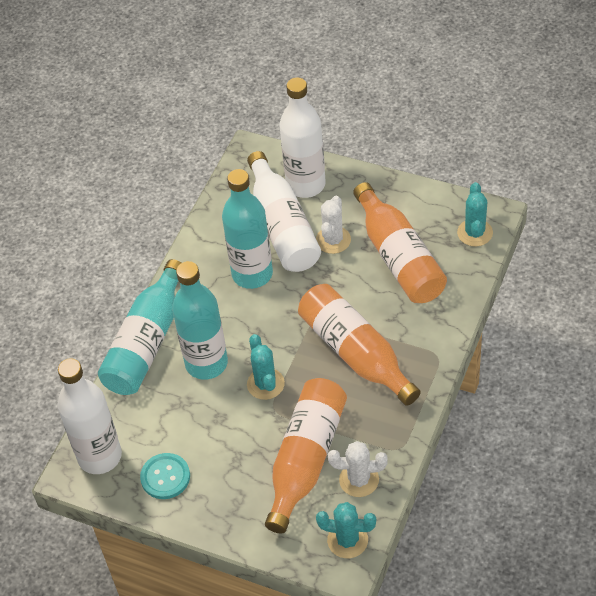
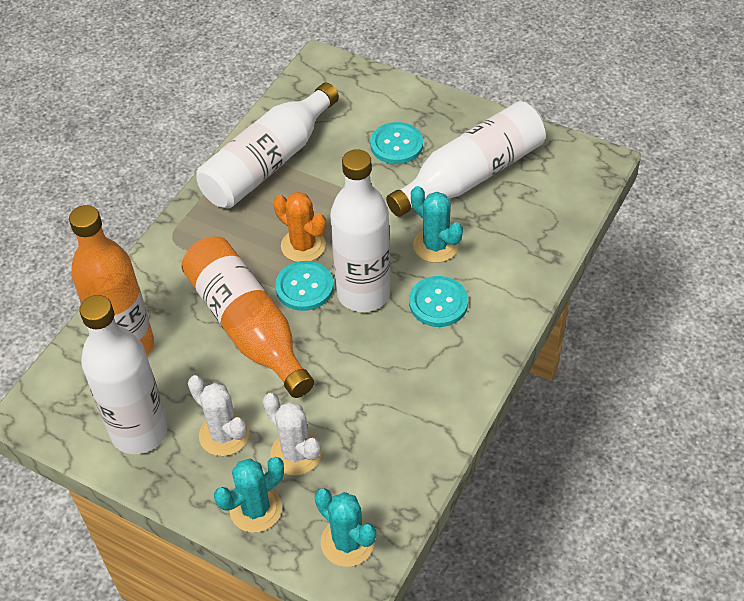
orange bottle: [265,378,347,534] [298,284,421,406] [353,182,447,303] = 3 -> [69,205,154,356] [182,236,314,398] = 2
orange cactus: none = 0 -> [273,192,326,262] = 1
turquoise bottle: [98,259,181,395] [172,261,228,380] [222,169,273,289] = 3 -> none = 0
turquoise button: [140,453,190,499] = 1 -> [275,261,334,311] [370,122,423,164] [409,276,468,327] = 3
white bottle: [58,358,122,474] [247,151,321,272] [279,78,326,198] = 3 -> [79,295,168,454] [196,83,339,209] [330,149,391,312] [386,101,546,217] = 4

